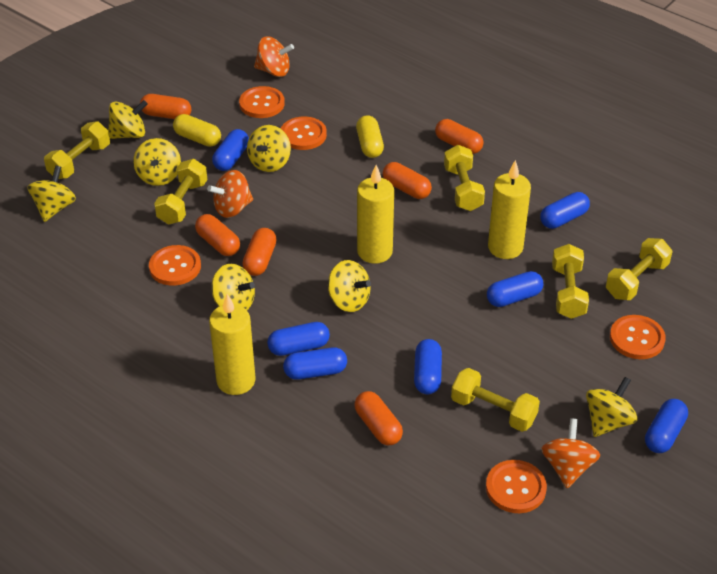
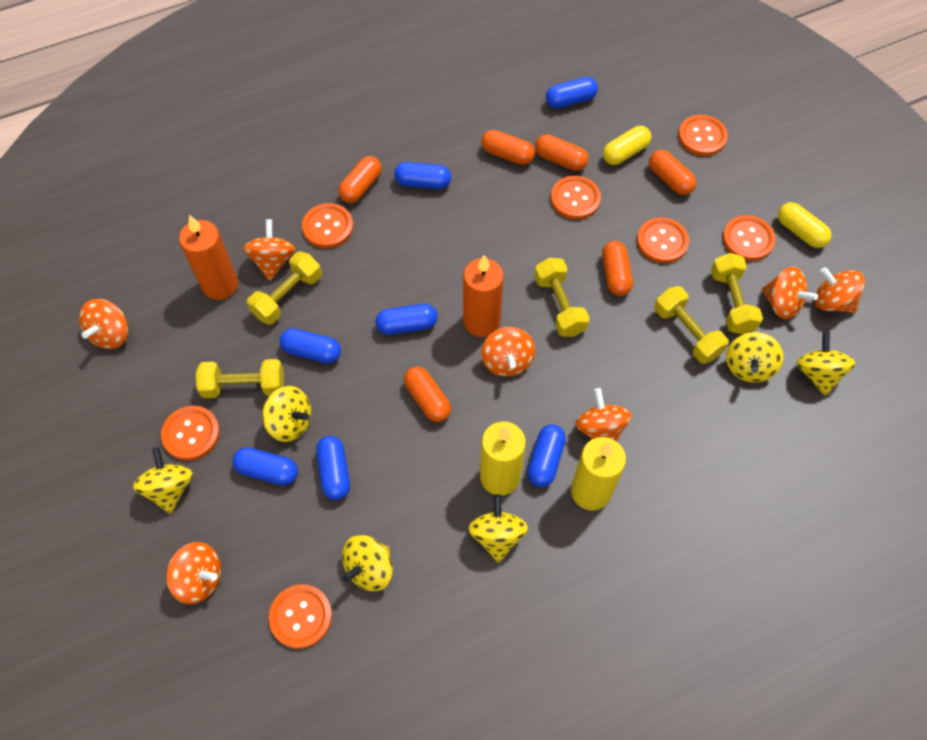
orange button: [149,245,201,286] [239,86,285,118] [281,116,327,150] [486,460,547,513] [610,315,666,359] = 5 -> [161,406,220,461] [268,584,332,649] [302,203,353,248] [551,176,601,220] [637,217,689,263] [678,115,728,156] [722,215,776,261] = 7
orange candle: none = 0 -> [179,215,238,300] [463,255,504,337] = 2
orange spinning top: [207,170,253,218] [254,36,294,77] [541,418,600,488] = 3 -> [79,299,128,349] [166,542,221,604] [243,219,296,281] [481,327,535,377] [576,388,632,442] [762,267,818,319] [815,267,865,313] = 7
yellow candle: [209,294,255,395] [357,165,394,264] [488,160,531,259] = 3 -> [480,421,526,496] [571,437,626,511] = 2
yellow dumbbell: [44,121,110,179] [154,159,207,225] [444,145,485,211] [451,368,540,432] [552,244,589,319] [606,238,672,300] = 6 -> [196,359,284,398] [247,251,322,325] [534,258,590,337] [654,286,729,364] [711,253,763,334] = 5
yellow spinning top: [27,166,76,222] [108,100,147,139] [133,138,181,186] [212,264,255,310] [247,125,291,172] [328,260,371,312] [586,377,638,437] = 7 -> [133,447,193,514] [262,386,311,442] [342,535,393,591] [468,494,528,563] [726,332,783,383] [797,332,855,396] = 6

